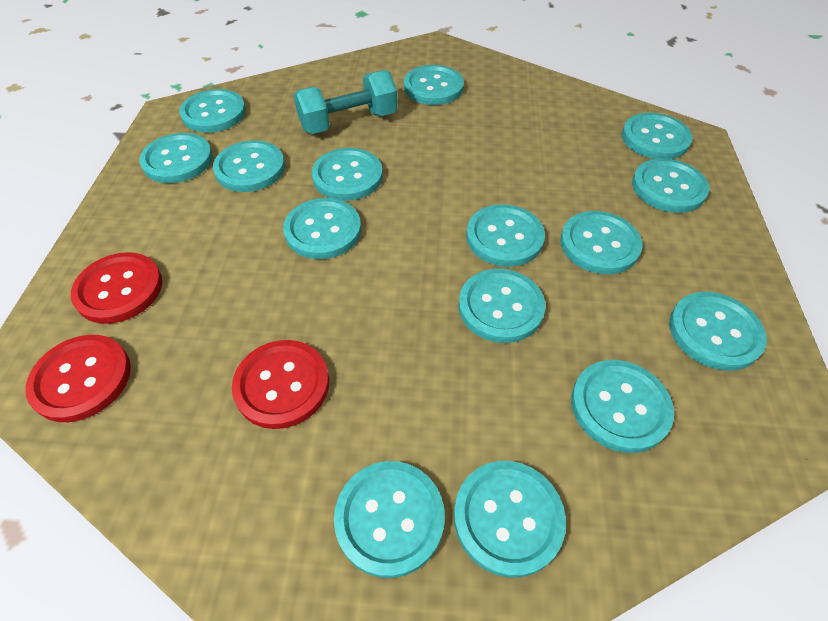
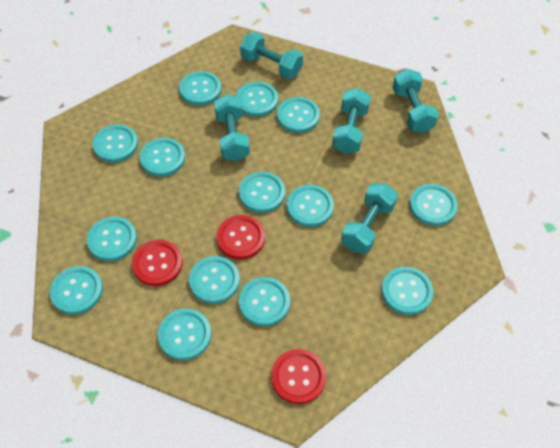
turquoise button: [139,133,213,183] [179,89,246,133] [213,140,285,192] [283,198,361,259] [312,148,383,201] [334,461,445,578] [404,65,464,105] [454,461,566,578] [458,269,545,343] [466,204,545,267] [560,211,642,274] [571,360,674,453] [622,113,693,159] [632,158,709,213] [669,292,767,371] = 15 -> [50,266,103,315] [87,217,137,261] [92,125,138,162] [139,138,185,177] [158,308,211,360] [179,71,221,106] [189,256,240,304] [236,82,278,117] [239,171,285,213] [239,277,290,326] [277,97,320,133] [287,185,334,227] [381,267,433,315] [410,184,458,226] = 14
turquoise dumbbell: [294,70,398,134] = 1 -> [214,94,250,161] [240,32,303,79] [332,88,371,154] [341,183,398,254] [393,69,439,133] = 5

